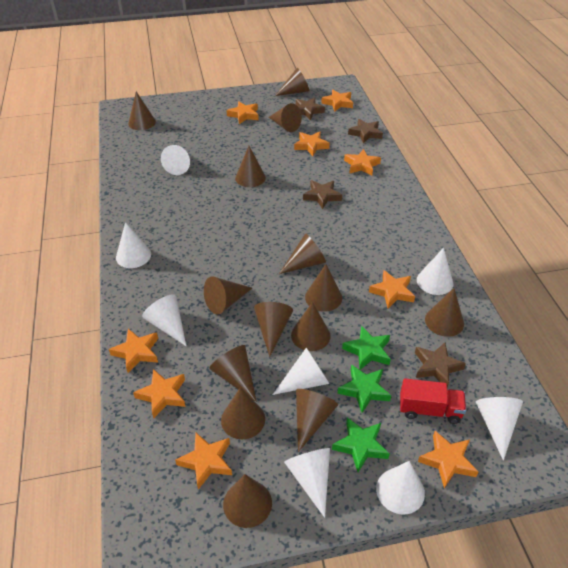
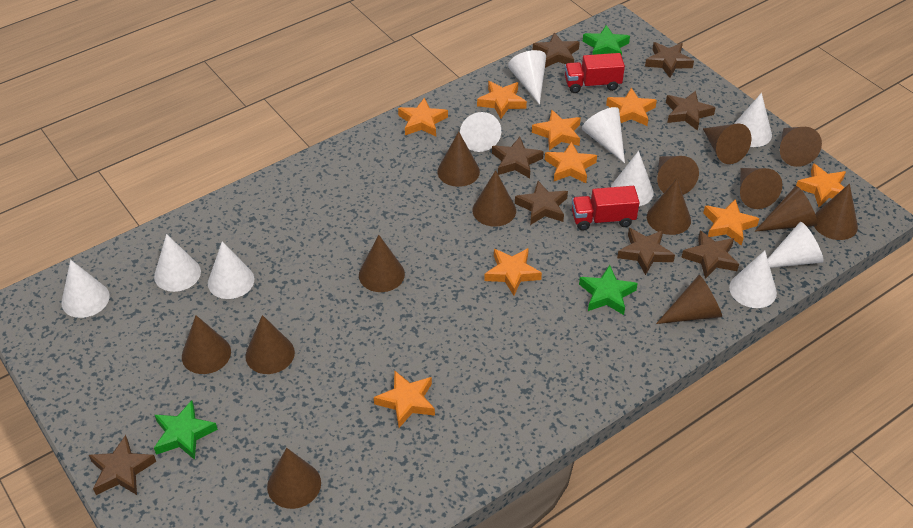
brown star: [296,98,325,120] [303,180,342,209] [348,119,383,143] [415,343,466,387] = 4 -> [89,435,156,495] [492,137,544,178] [515,181,568,225] [533,32,580,68] [617,228,675,275] [645,42,694,78] [666,91,716,131] [681,230,739,279] = 8
red truck: [400,378,466,424] = 1 -> [565,53,625,93] [572,186,640,231] = 2
white cone: [116,222,151,268] [142,294,186,346] [161,145,190,175] [272,348,329,395] [284,448,330,518] [376,461,425,515] [417,248,453,295] [476,397,523,460] = 8 -> [61,260,110,318] [154,234,201,292] [208,241,254,299] [460,112,501,152] [508,50,546,105] [582,107,625,163] [611,151,654,206] [729,250,777,308] [734,93,772,147] [768,222,824,268] = 10

